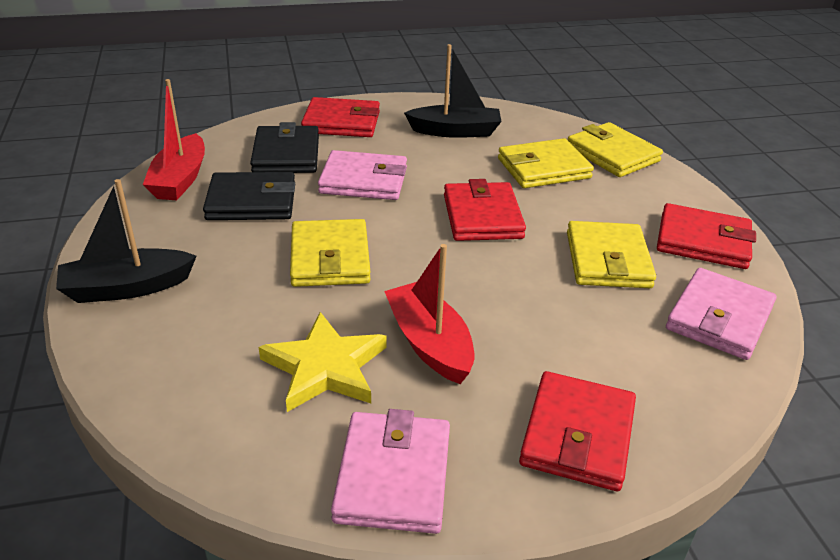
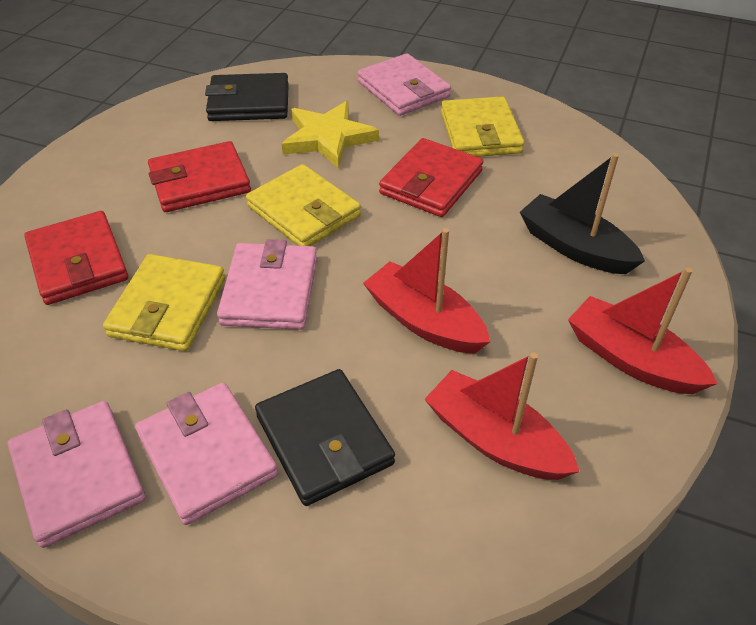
black boat: [56,179,197,303] [404,44,502,138] = 2 -> [520,153,645,274] = 1
pink wallet: [318,150,407,200] [331,409,450,534] [666,268,777,360] = 3 -> [7,401,146,548] [135,382,278,525] [217,239,317,330] [358,53,451,116] = 4
red boat: [143,79,205,200] [384,244,475,384] = 2 -> [363,228,490,354] [424,353,580,480] [568,268,718,394] = 3
red wallet: [301,97,380,137] [444,179,526,241] [519,371,636,491] [657,203,756,269] = 4 -> [24,211,128,305] [148,141,251,212] [379,138,483,217] = 3
yellow wallet: [290,219,371,287] [498,138,594,188] [567,221,656,288] [568,122,663,177] = 4 -> [103,254,225,351] [246,164,361,246] [441,96,524,157] = 3

